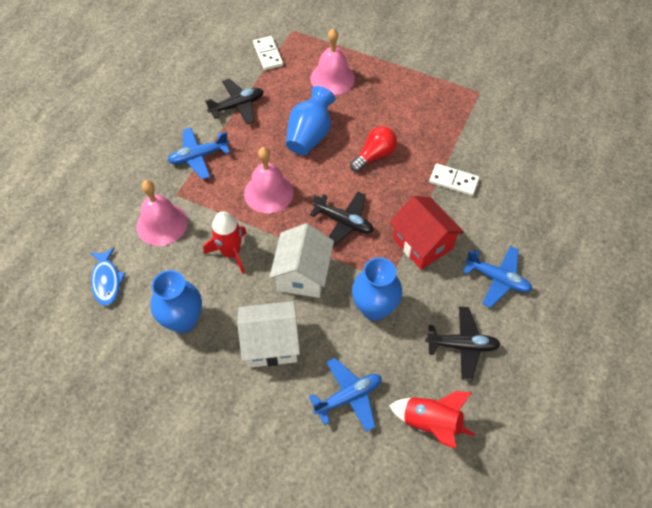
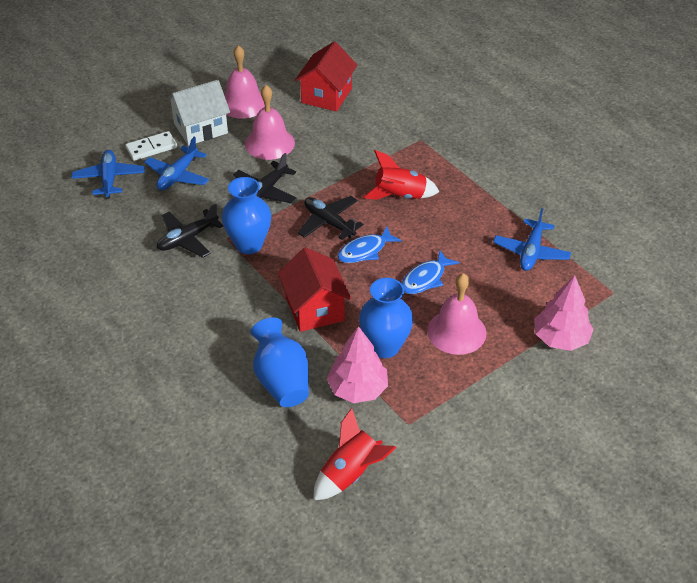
blue fish: [90,247,126,306] = 1 -> [337,227,402,263] [401,250,459,294] = 2
pink tree: none = 0 -> [327,326,388,403] [534,275,594,351] = 2
red house: [390,196,464,270] = 1 -> [278,247,351,332] [295,41,357,112] = 2
red light bulb: [350,126,397,172] = 1 -> none = 0
white domino: [253,36,283,70] [429,164,479,196] = 2 -> [126,131,177,161] = 1
white house: [237,301,300,368] [269,223,334,298] = 2 -> [166,80,230,146] = 1

